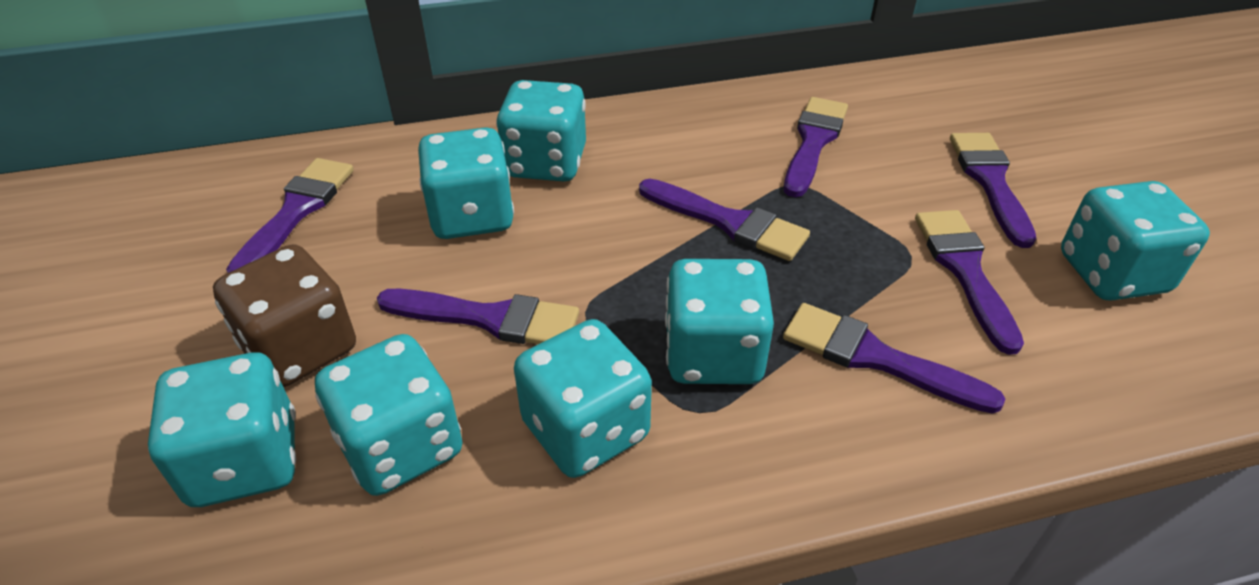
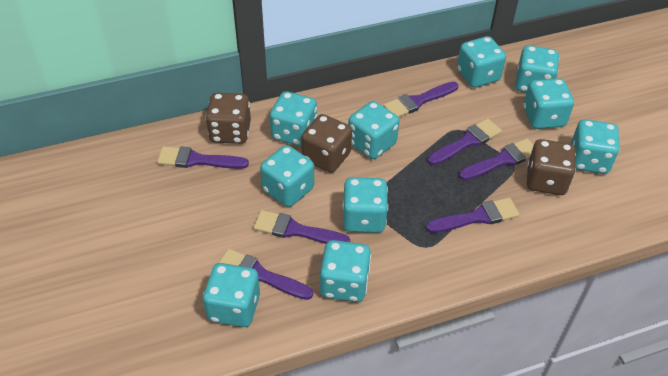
brown dice: [213,244,356,387] = 1 -> [206,93,251,144] [301,114,352,173] [527,139,576,195] = 3
turquoise dice: [148,353,296,507] [315,334,463,496] [418,127,514,239] [496,80,586,181] [514,319,652,478] [665,259,774,384] [1061,181,1210,301] = 7 -> [203,263,260,327] [260,145,314,207] [270,91,317,146] [320,240,371,302] [343,177,388,233] [348,101,399,159] [457,36,506,88] [515,45,559,93] [523,78,574,129] [571,119,620,174] = 10

